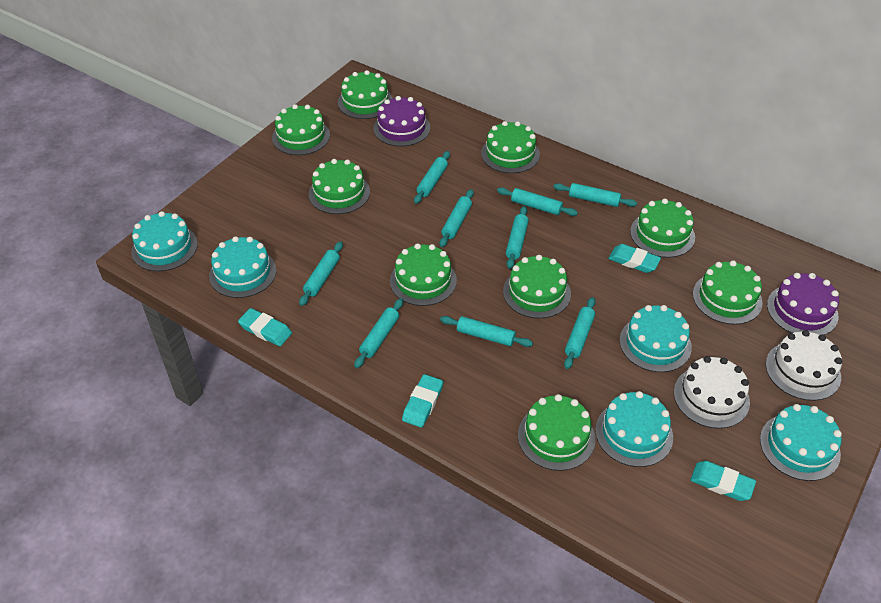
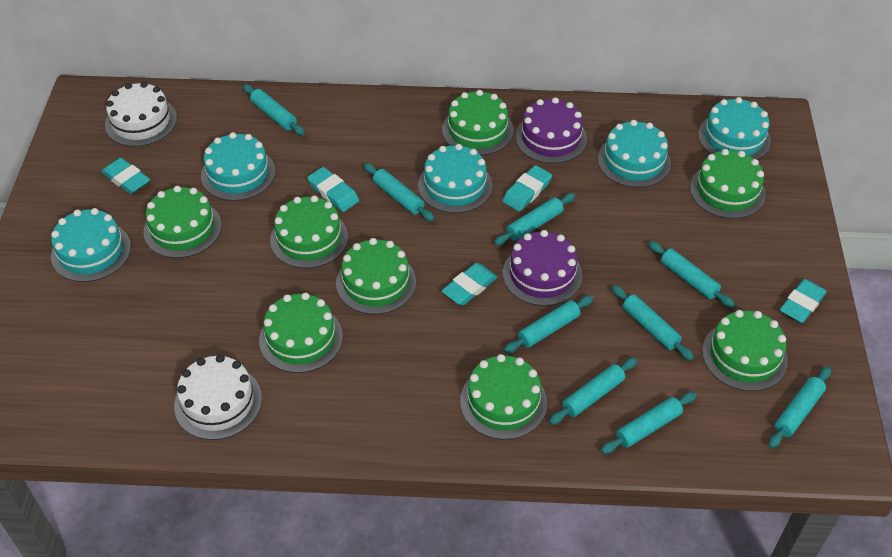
green cake: [272,104,330,155] [309,159,370,214] [338,70,393,119] [390,243,457,306] [481,121,540,173] [503,255,571,319] [518,394,595,471] [630,199,695,258] [693,260,763,325] = 9 -> [144,186,222,258] [259,293,343,373] [270,195,348,268] [336,238,416,314] [442,90,513,155] [460,354,547,440] [690,149,766,219] [702,310,788,391] = 8
turquoise eraser: [238,308,292,346] [402,374,443,428] [608,244,661,273] [690,461,756,501] = 4 -> [101,158,150,194] [307,167,359,212] [441,263,498,305] [502,165,552,212] [780,279,827,323] = 5

